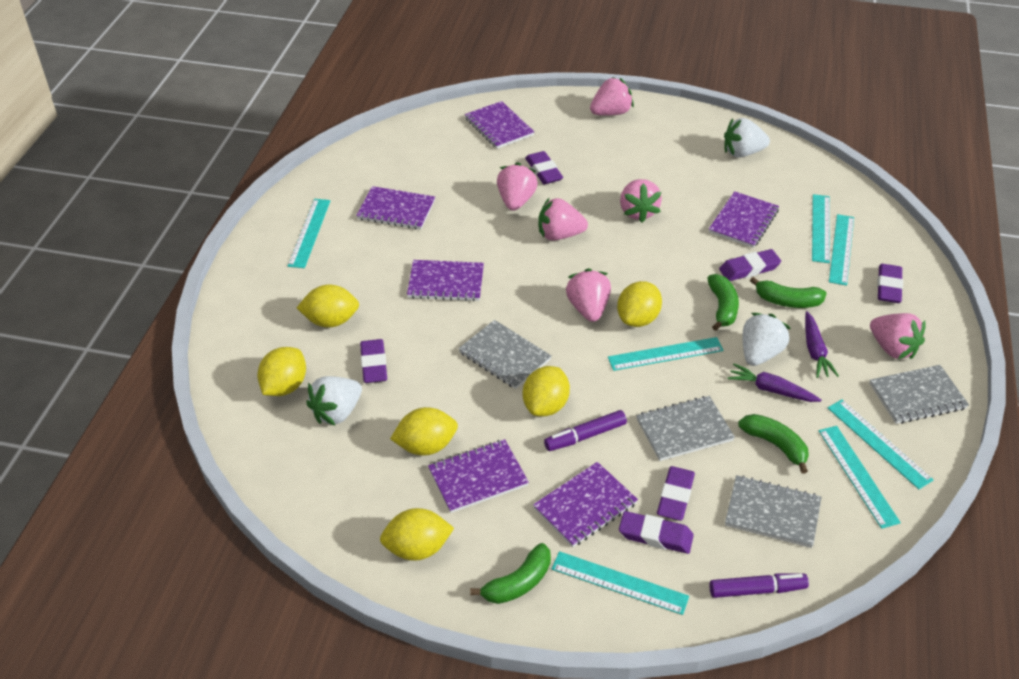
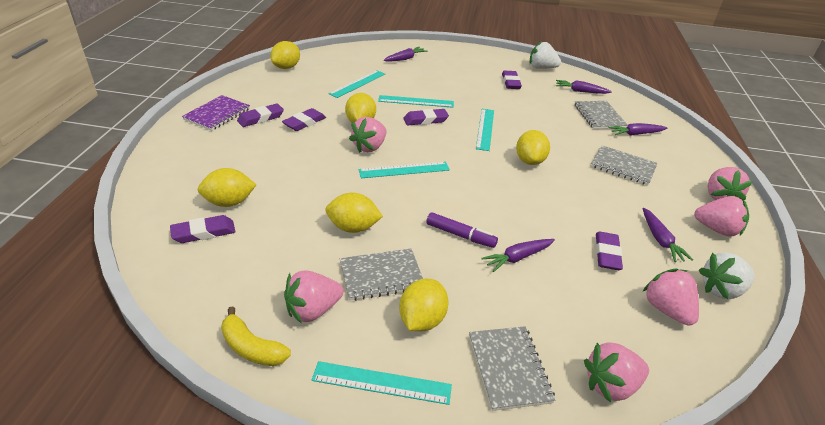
green banana: [470,543,551,604] [707,274,739,331] [738,414,809,474] [750,277,827,308] = 4 -> none = 0
purple carrot: [727,364,822,402] [805,311,839,378] = 2 -> [383,47,427,62] [482,239,555,272] [556,80,612,94] [608,123,667,136] [643,208,693,262] = 5
purple marker: [544,410,627,451] [709,574,809,598] = 2 -> [426,212,498,248] = 1
purple notebook: [356,186,435,230] [407,260,484,301] [428,439,529,513] [465,101,534,149] [533,462,638,547] [709,191,779,248] = 6 -> [182,95,250,131] = 1
turquoise ruler: [288,199,331,268] [551,551,689,615] [608,337,724,371] [812,194,830,263] [819,426,901,529] [828,399,934,489] [829,214,854,286] = 7 -> [312,361,452,405] [328,70,385,98] [358,162,450,178] [378,95,454,108] [476,109,494,151] = 5
white strawberry: [306,376,362,426] [724,118,770,158] [743,313,791,366] = 3 -> [529,41,561,69] [699,253,755,299] = 2
yellow banana: none = 0 -> [221,306,291,366] = 1

